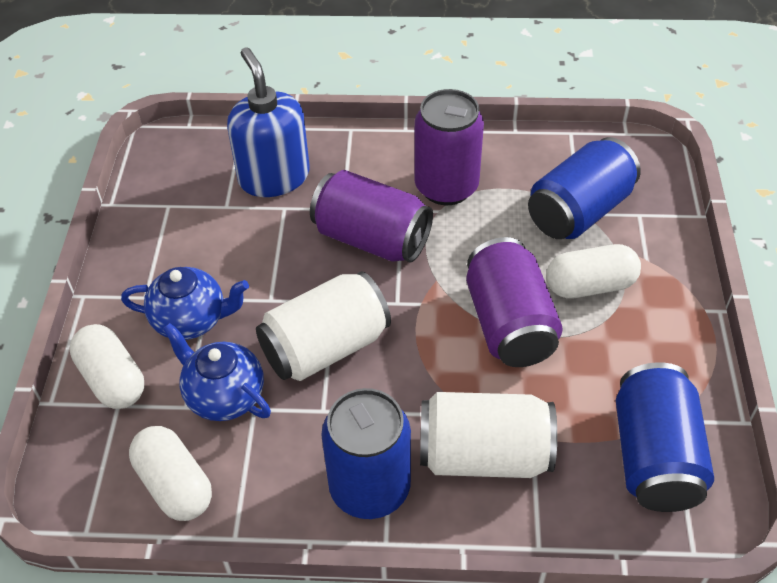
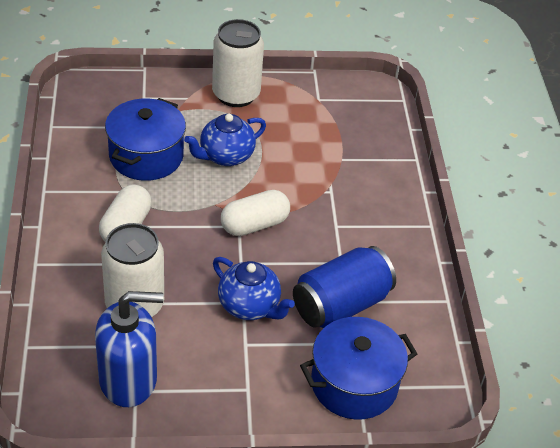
blue can: [321,388,411,519] [528,137,641,239] [616,362,714,512] = 3 -> [293,246,396,328] = 1
blue pot: none = 0 -> [105,98,186,181] [300,317,417,420] = 2
purple can: [310,170,433,263] [414,89,484,205] [466,237,563,367] = 3 -> none = 0
white capsule: [70,324,144,409] [129,426,212,521] [546,244,641,299] = 3 -> [99,184,152,242] [221,190,290,236] = 2

